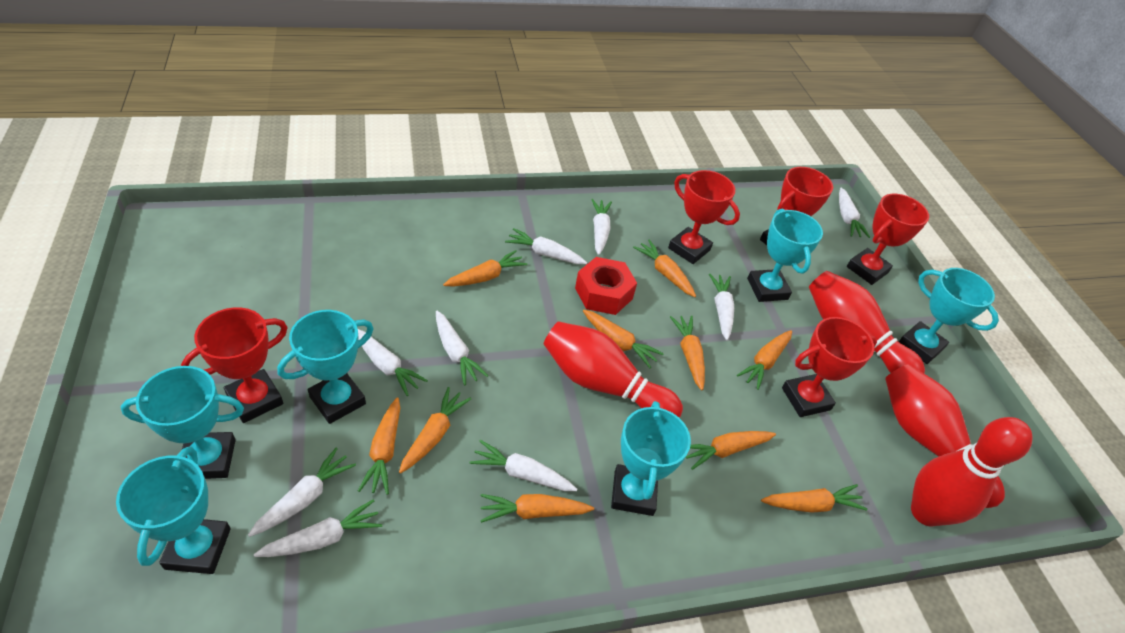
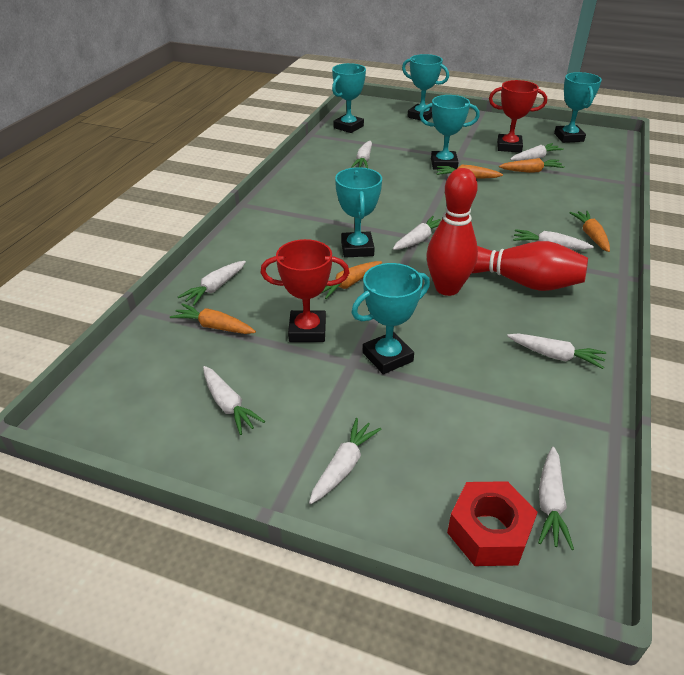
orange carrot: [358,397,400,495] [399,387,471,473] [443,250,527,287] [480,494,594,523] [583,310,664,368] [633,240,696,297] [670,315,705,390] [686,431,776,470] [737,330,792,390] [761,484,868,513] = 10 -> [170,303,256,334] [320,261,382,299] [436,165,503,179] [499,158,565,173] [569,211,610,252] = 5
red bowling pin: [544,321,683,418] [809,271,925,373] [885,364,1005,508] [911,417,1033,527] = 4 -> [427,168,478,296] [472,241,588,291] = 2
red trophy: [181,307,288,423] [668,170,740,264] [760,167,833,245] [782,317,877,417] [847,194,929,285] = 5 -> [260,239,349,342] [489,80,547,153] = 2

